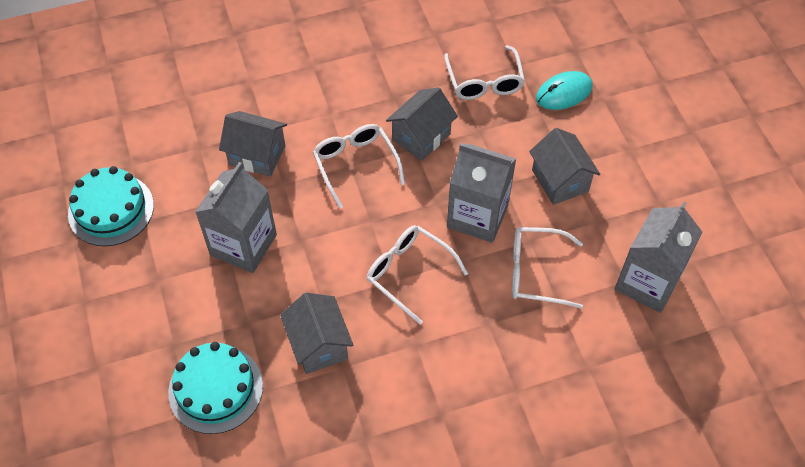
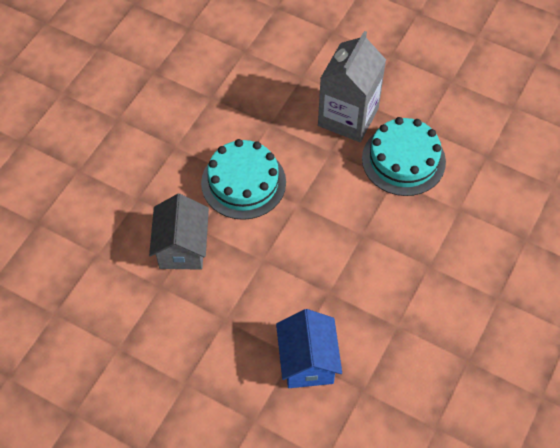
blue house: none = 0 -> [276,309,342,388] = 1
grey carton: [195,162,277,273] [447,143,516,243] [615,202,702,313] = 3 -> [318,31,386,142] = 1
grey house: [219,111,287,177] [280,292,354,374] [386,87,458,161] [529,128,600,205] = 4 -> [149,194,209,270] = 1
turquoise mouse: [536,71,592,110] = 1 -> none = 0
white glasses: [313,124,405,209] [367,225,468,325] [444,45,525,100] [512,227,583,309] = 4 -> none = 0

